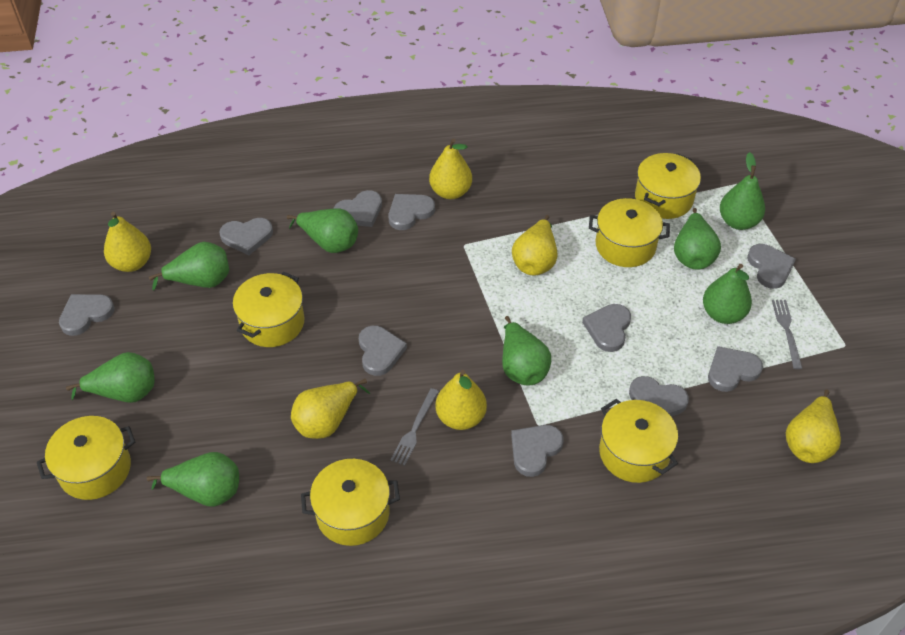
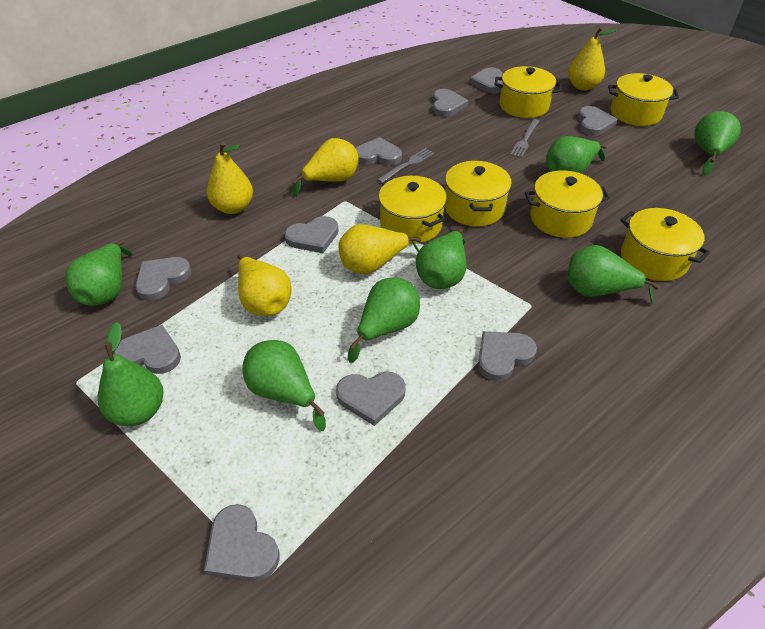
yellow pear: [104,212,151,272] [291,379,370,439] [429,138,472,199] [436,370,487,430] [512,215,557,275] [786,390,841,463] = 6 -> [207,142,253,214] [237,254,292,316] [292,138,359,197] [339,224,421,274] [568,27,616,91] = 5

